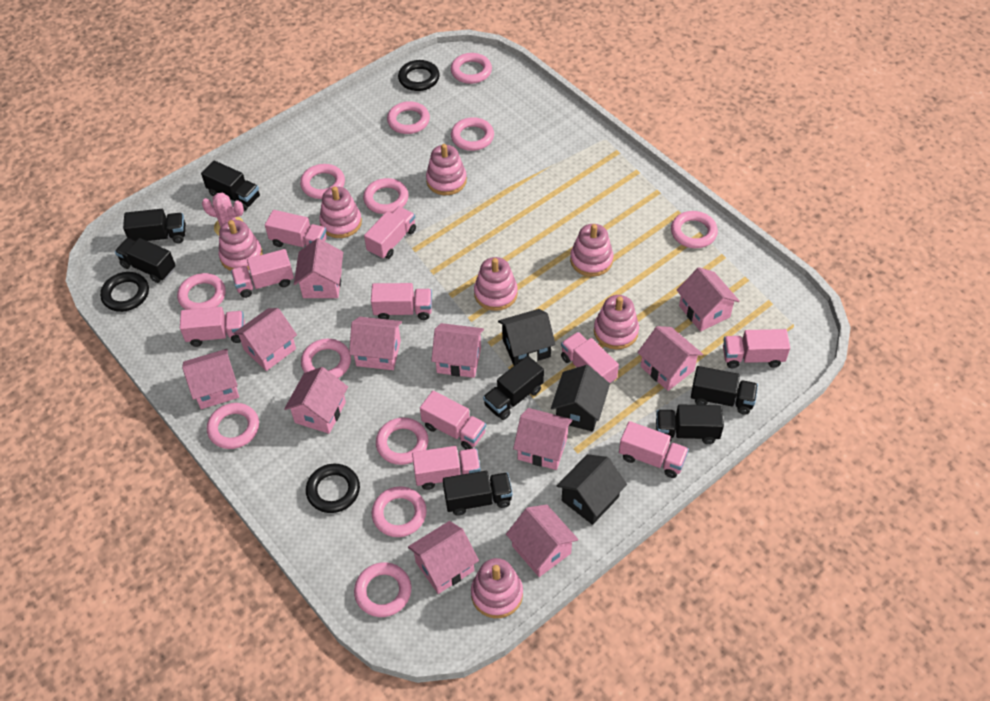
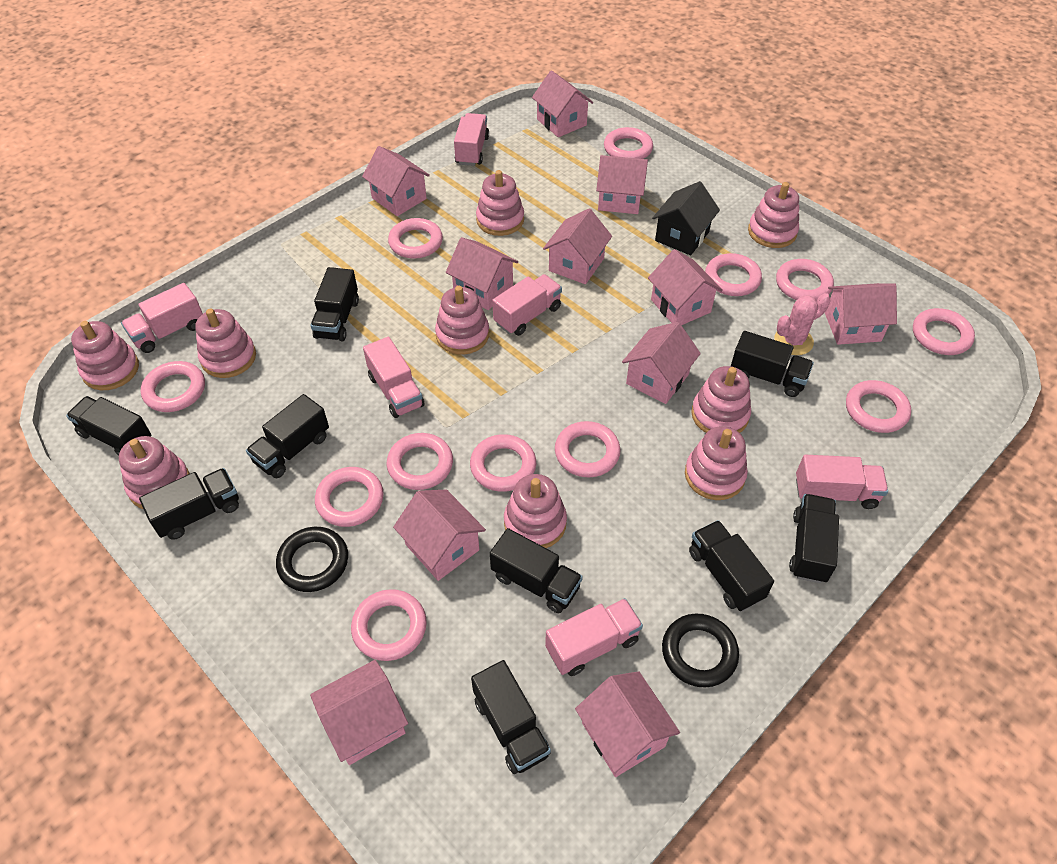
black house: [498,309,556,366] [551,365,610,432] [556,454,627,525] = 3 -> [652,181,720,255] = 1
black ring: [100,272,149,312] [306,464,360,513] [398,60,440,91] = 3 -> [276,527,348,592] [662,613,739,688] = 2
black truck: [115,238,176,283] [123,209,185,243] [201,160,260,211] [443,471,513,516] [483,356,544,420] [656,404,724,444] [691,366,758,415] = 7 -> [66,396,151,456] [139,468,239,540] [246,394,329,478] [311,267,359,342] [471,660,551,774] [490,528,583,614] [689,520,774,611] [731,331,814,397] [789,494,839,583] = 9
pink stacking toy: [219,220,263,271] [319,186,362,238] [426,144,467,195] [471,558,523,618] [474,257,518,311] [570,224,613,277] [594,295,639,349] = 7 -> [71,321,139,390] [119,436,190,509] [195,309,256,378] [435,286,489,355] [476,170,524,236] [504,474,567,548] [685,426,748,500] [691,366,751,433] [748,182,799,248] = 9
pink truck: [180,307,245,347] [231,249,294,298] [265,210,327,247] [364,206,416,259] [371,283,432,320] [412,446,481,490] [420,391,486,450] [561,332,619,384] [619,421,689,478] [723,329,790,368] = 10 -> [121,283,203,353] [363,337,425,418] [454,113,489,166] [492,274,562,336] [545,598,643,676] [796,455,888,509] = 6

